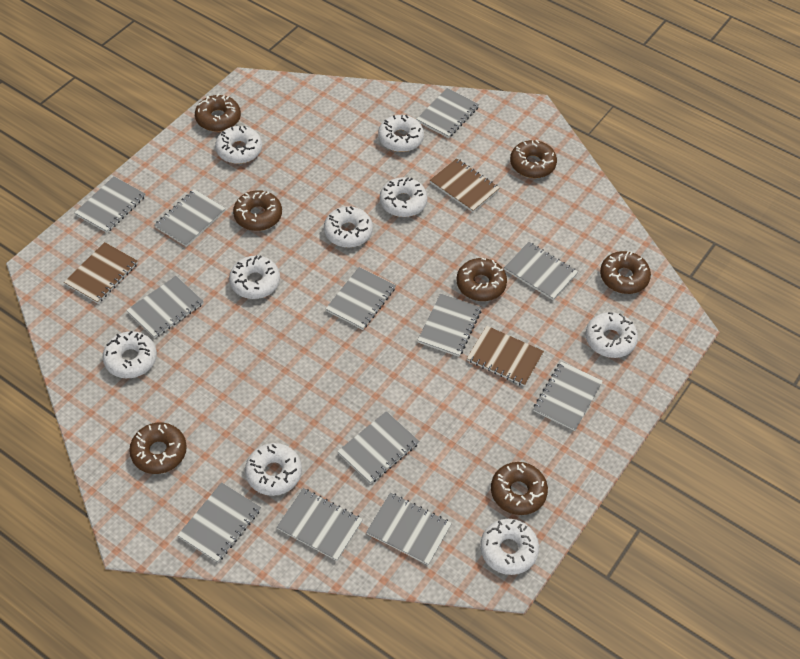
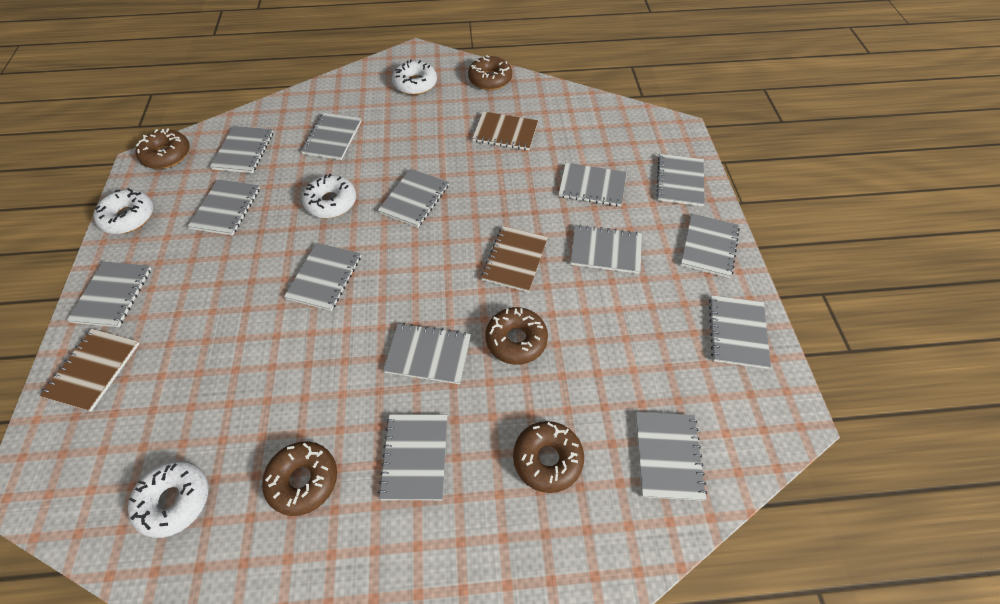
brown donut: [129,422,187,474] [195,94,241,132] [233,190,282,231] [456,258,507,301] [491,462,548,515] [510,140,557,178] [600,251,651,294] = 7 -> [136,129,190,169] [262,441,337,516] [468,55,512,90] [485,307,548,365] [513,421,584,493] = 5
grey notebook: [75,176,145,233] [126,276,204,339] [155,189,226,247] [177,482,261,563] [277,488,363,561] [326,267,396,330] [337,411,419,484] [366,493,452,565] [416,88,479,138] [417,293,482,357] [504,242,578,300] [533,361,603,431] = 12 -> [67,261,151,327] [188,179,260,235] [210,126,274,173] [284,243,361,311] [301,113,362,160] [378,168,449,228] [378,414,448,500] [383,323,471,384] [559,163,627,207] [571,224,642,274] [635,412,707,501] [656,154,705,206] [681,213,740,278] [709,295,771,369] = 14
white donut: [103,331,157,378] [215,126,262,164] [229,255,280,299] [245,443,302,496] [324,206,373,248] [378,115,424,152] [380,177,428,217] [480,519,539,575] [586,312,638,358] = 9 -> [93,188,153,234] [128,461,208,538] [302,174,356,218] [392,60,437,95] = 4

